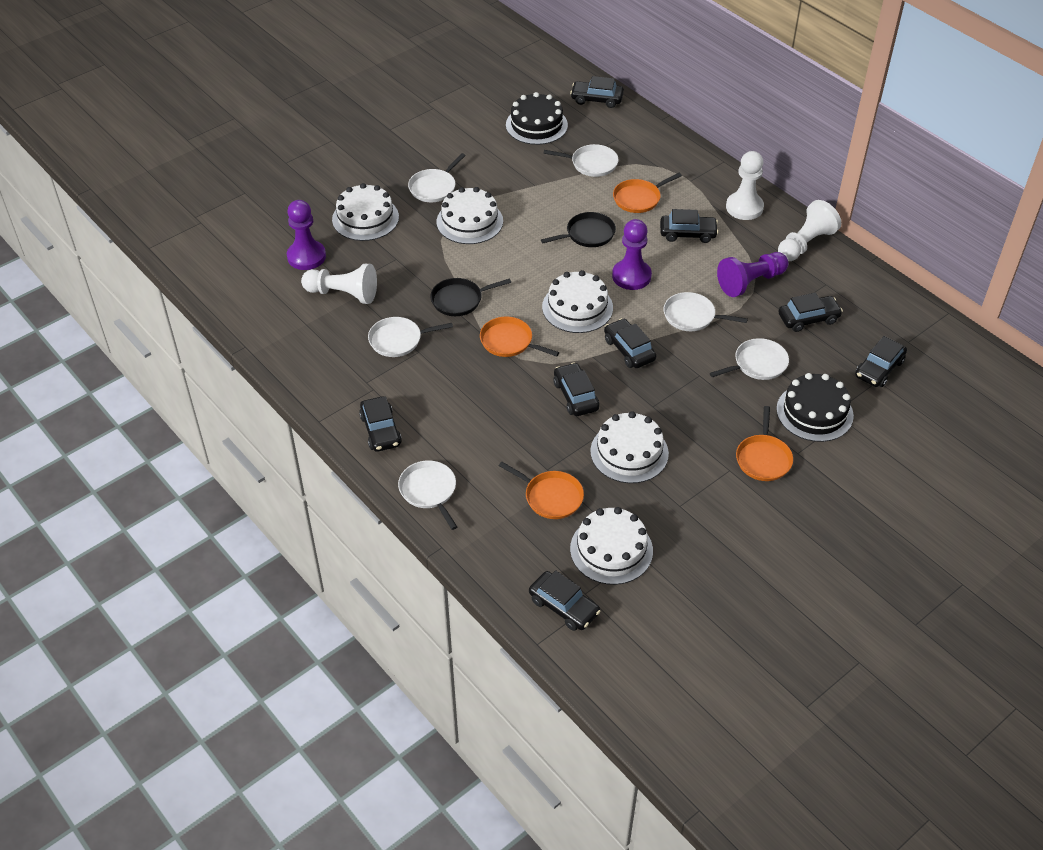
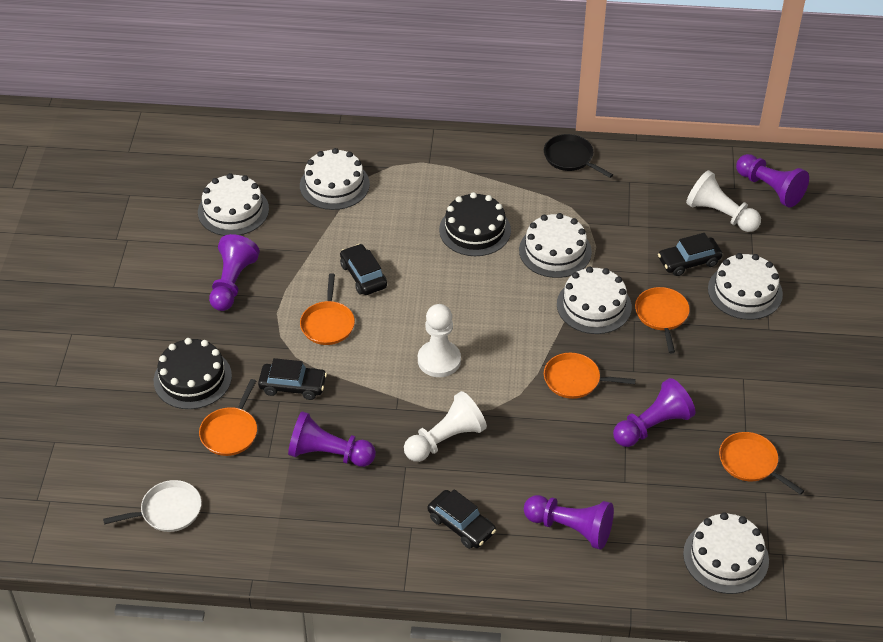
black car: [359,396,402,452] [529,570,601,631] [553,363,599,416] [570,76,624,108] [604,318,656,368] [660,209,718,243] [778,293,843,332] [855,336,907,387] = 8 -> [258,358,327,400] [340,244,387,295] [428,489,496,549] [658,233,723,276] = 4
black pan: [430,278,511,316] [541,212,616,247] = 2 -> [544,134,613,178] = 1
orange pan: [480,317,559,357] [499,462,584,519] [613,173,682,213] [736,406,793,481] = 4 -> [199,379,257,456] [300,273,355,345] [544,353,636,399] [635,287,690,353] [719,432,804,495] = 5
purple pawn: [287,200,326,270] [612,219,652,290] [717,252,788,297] = 3 -> [209,234,260,311] [288,411,376,467] [524,495,614,550] [613,378,695,447] [736,154,809,208] = 5
white cake: [332,183,399,241] [437,187,503,244] [542,270,613,333] [570,507,653,585] [590,411,669,483] = 5 -> [198,173,269,236] [300,148,370,210] [519,213,592,278] [557,267,632,334] [683,512,769,594] [708,253,783,320] = 6
white pan: [368,317,453,357] [398,461,457,530] [408,153,466,202] [543,144,618,177] [664,292,748,331] [710,338,789,380] = 6 -> [103,480,202,532] = 1

